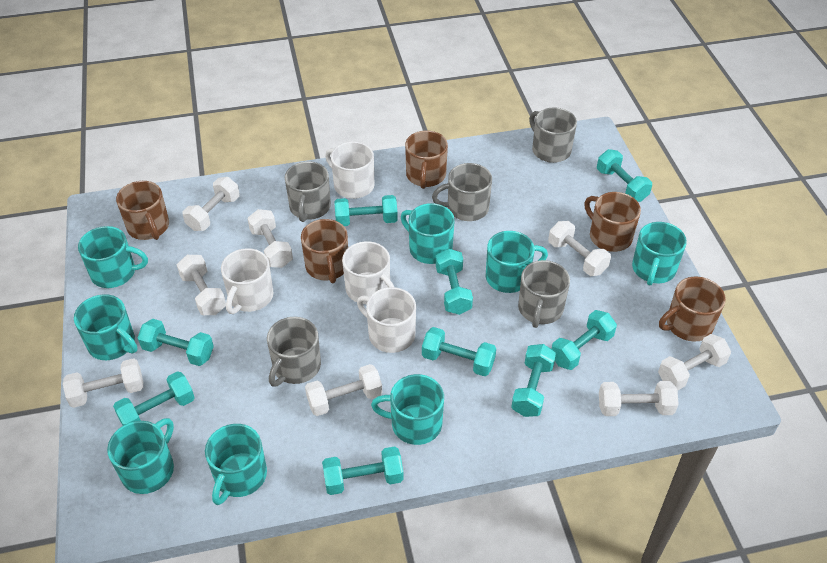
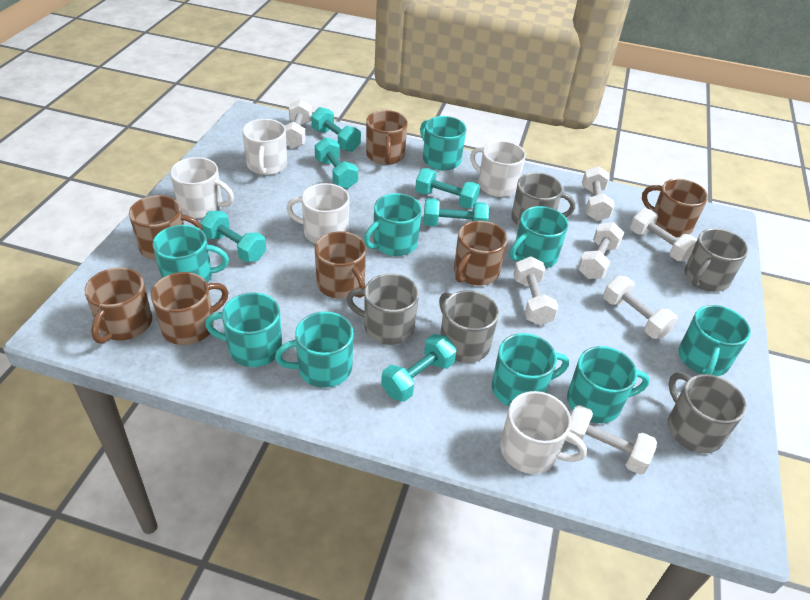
brown mug: [116,181,169,240] [301,219,348,284] [405,131,448,189] [585,192,641,252] [659,277,726,342] = 5 -> [85,267,152,344] [129,195,203,260] [151,272,229,345] [315,231,366,299] [366,110,408,165] [454,221,508,286] [642,179,708,237] = 7
turquoise dumbbell: [113,371,195,426] [138,319,214,366] [322,447,404,495] [334,195,398,226] [422,327,496,376] [436,248,473,315] [511,344,556,417] [552,310,617,370] [597,149,652,202] = 9 -> [200,211,266,262] [311,107,361,152] [315,137,358,189] [381,334,457,402] [415,168,480,209] [423,198,489,226] = 6
turquoise mug: [74,294,137,360] [78,226,148,288] [107,418,174,494] [205,424,267,505] [371,374,444,445] [401,203,455,264] [486,231,548,293] [632,222,687,286] = 8 -> [153,225,229,283] [205,293,282,367] [275,312,354,388] [364,193,422,256] [420,116,466,170] [492,333,569,407] [510,206,568,268] [567,346,650,423] [679,305,751,376] = 9
white dumbbell: [63,358,143,408] [177,255,226,315] [183,177,240,231] [247,209,293,268] [305,364,382,416] [548,221,611,276] [599,381,679,416] [658,334,731,390] = 8 -> [284,99,312,149] [513,256,559,326] [565,405,657,475] [578,222,624,279] [582,166,615,221] [603,276,678,339] [630,208,697,262] = 7
white mug: [221,248,273,314] [325,142,374,199] [342,241,394,304] [357,287,416,353] = 4 -> [170,157,234,218] [242,119,287,175] [286,183,349,244] [470,141,526,197] [500,391,587,474] = 5

